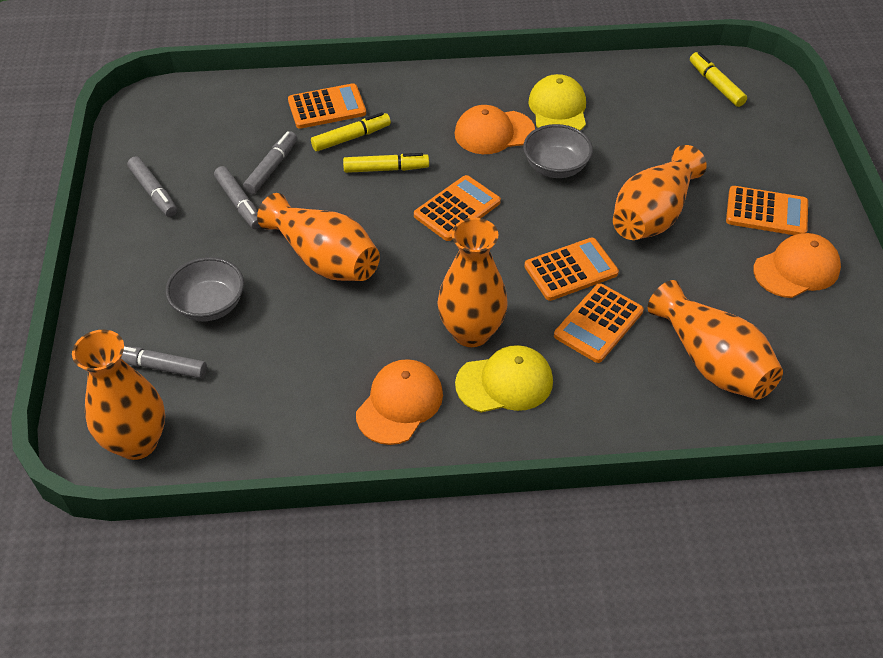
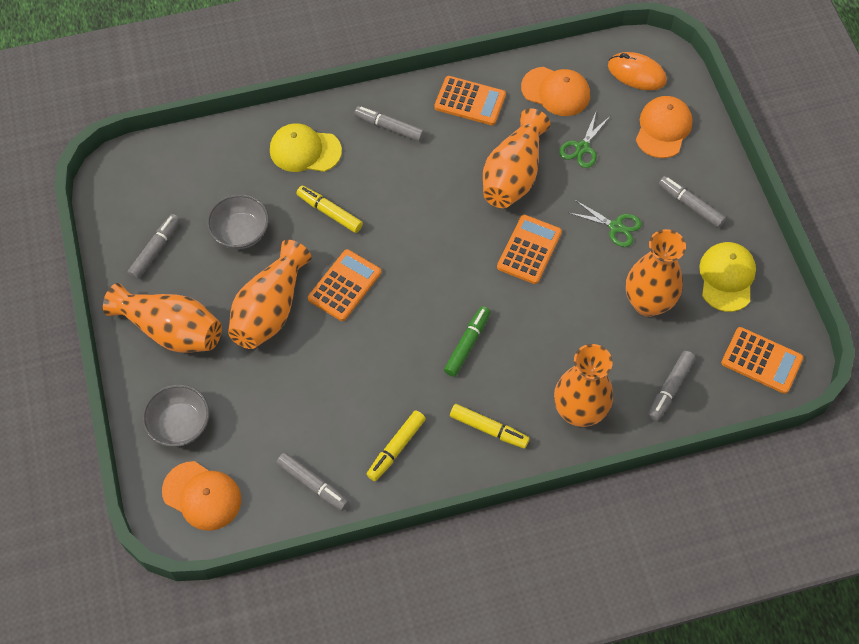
green marker: none = 0 -> [444,306,490,377] = 1
green scissors: none = 0 -> [559,112,609,168] [569,200,642,247] = 2
grey marker: [121,346,207,378] [127,156,177,217] [214,166,261,229] [243,131,297,194] = 4 -> [128,214,180,280] [276,452,349,511] [354,106,424,142] [648,351,695,421] [658,176,726,228] = 5
orange calculator: [288,83,366,129] [414,175,501,241] [524,238,619,301] [554,283,644,363] [726,186,808,235] = 5 -> [308,249,381,321] [434,76,506,125] [497,215,562,284] [721,327,803,394] = 4
orange mouse: none = 0 -> [608,52,667,90] = 1

